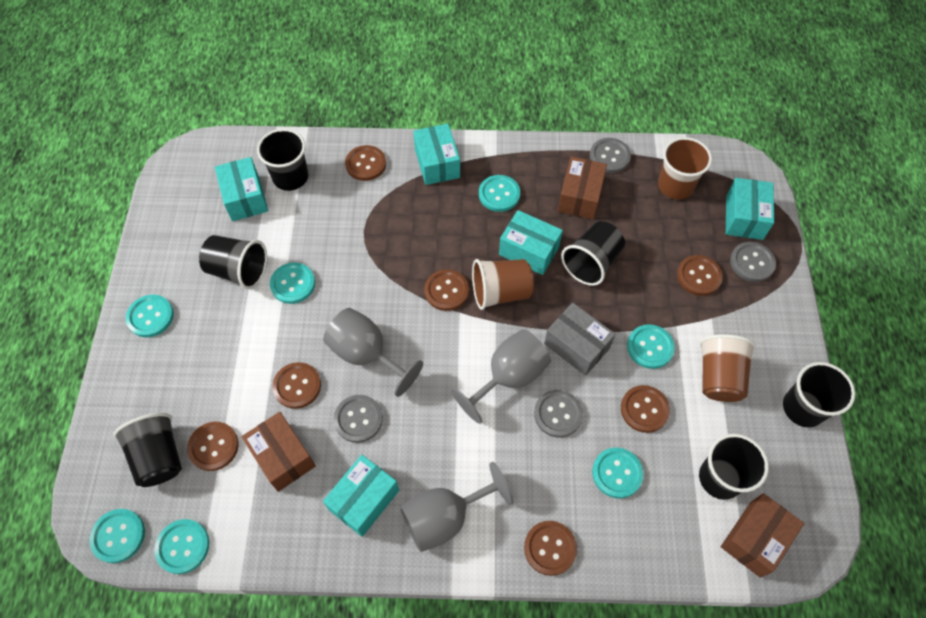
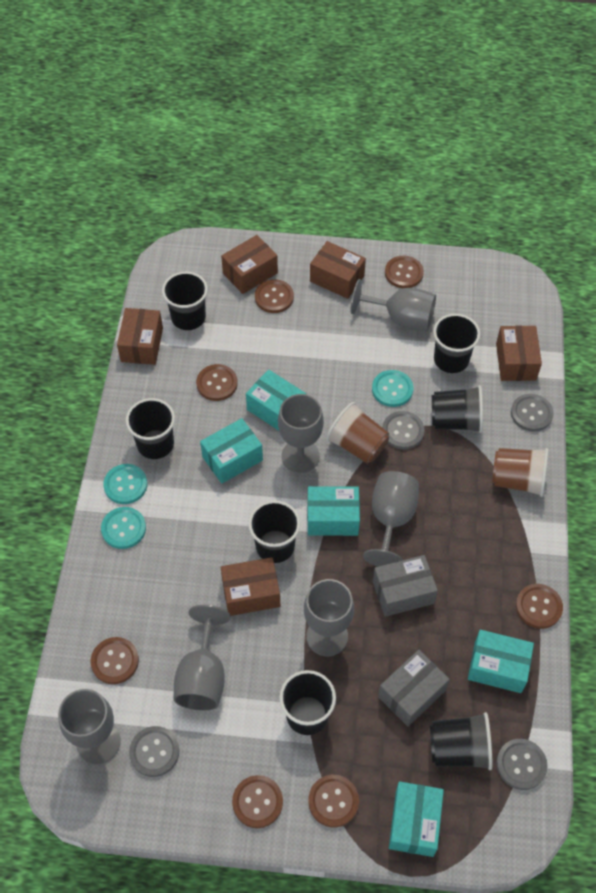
black cup: [113,413,182,487] [199,235,267,289] [257,129,308,191] [561,221,625,286] [699,434,769,500] [783,362,855,427] = 6 -> [126,398,175,459] [162,272,208,330] [248,500,300,563] [279,670,336,735] [430,712,492,770] [432,385,483,433] [433,314,480,373] = 7
brown box: [241,412,316,492] [558,156,607,219] [721,493,804,578] = 3 -> [117,308,163,365] [221,235,278,294] [221,557,280,616] [310,241,366,299] [496,326,542,381] = 5
brown cup: [472,259,534,310] [658,137,712,199] [699,334,756,402] = 3 -> [326,402,389,464] [492,448,548,497] = 2
grey box: [544,303,616,376] = 1 -> [373,555,438,617] [378,650,450,727] = 2
grey goblet: [323,308,423,397] [400,462,513,552] [451,329,551,424] = 3 -> [58,689,121,764] [174,605,231,711] [278,394,324,473] [304,579,354,656] [351,279,436,331] [363,471,419,567] = 6
turquoise button: [89,509,145,563] [126,295,174,337] [154,519,209,574] [270,263,315,304] [479,175,520,212] [592,448,644,498] [627,324,675,369] = 7 -> [101,507,146,549] [103,464,147,504] [372,370,414,407] = 3

